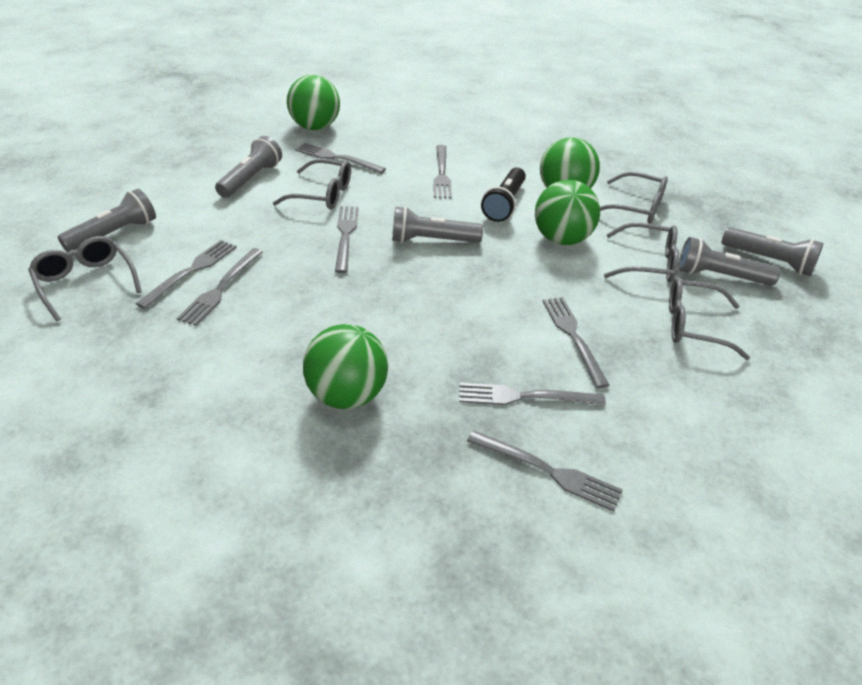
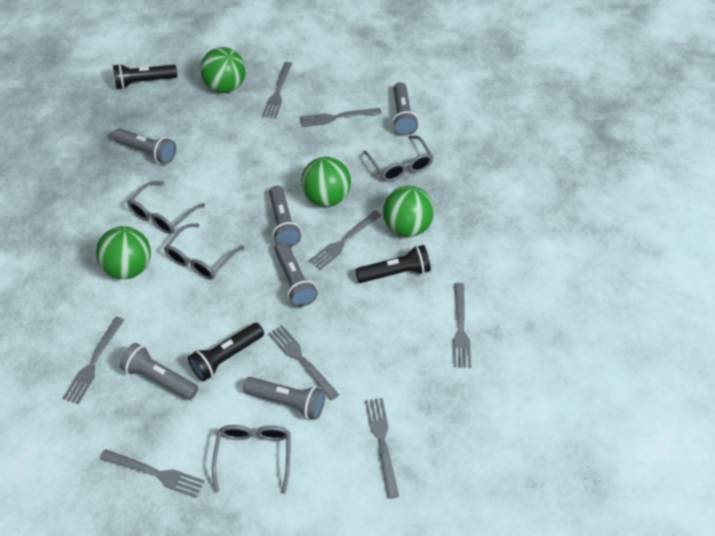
black flashlight: [481,167,526,222] = 1 -> [113,64,177,89] [188,323,264,381] [355,245,431,283] = 3
grey flashlight: [58,189,156,252] [215,136,282,198] [392,206,483,243] [678,237,781,286] [722,227,824,276] = 5 -> [113,128,176,164] [120,343,198,400] [243,377,325,420] [269,186,301,247] [274,242,318,307] [392,82,418,136] = 6
grey glasses: [28,236,142,321] [273,159,351,210] [600,172,668,224] [604,223,679,282] [669,277,750,360] = 5 -> [127,181,205,234] [164,223,244,280] [212,425,290,494] [363,136,433,181] = 4

